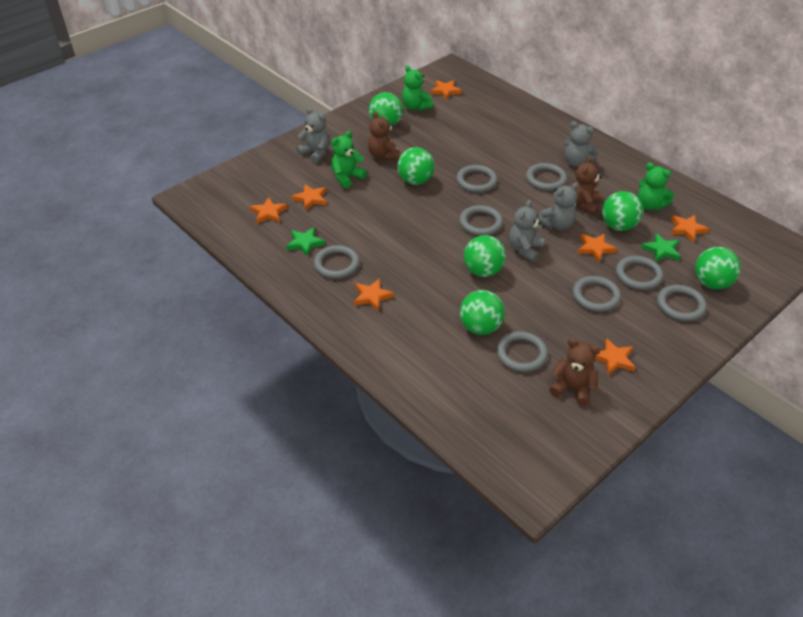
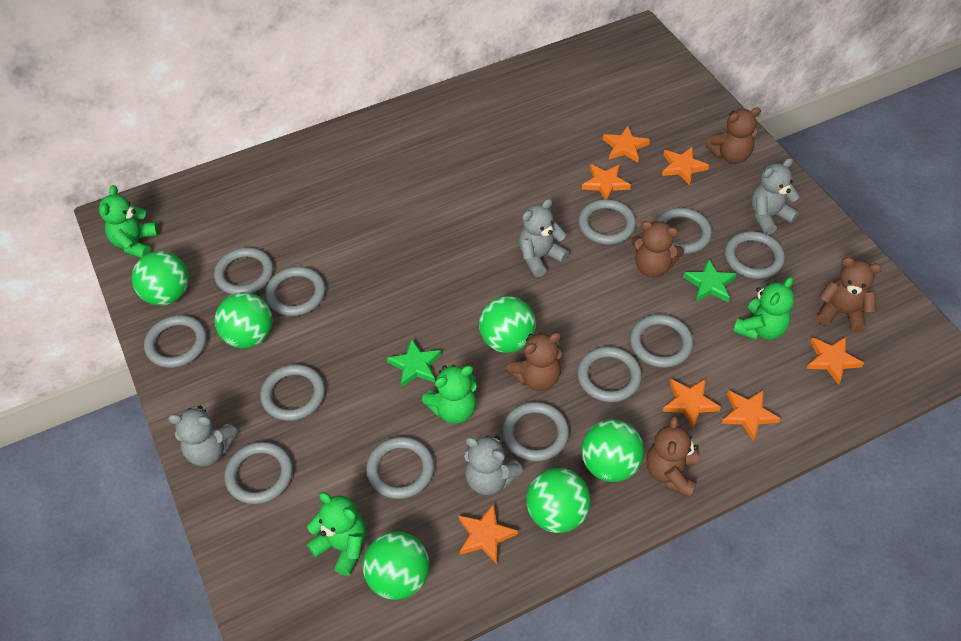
brown teddy bear: [368,111,400,160] [549,338,600,406] [571,156,602,215] = 3 -> [506,332,562,391] [631,221,684,277] [646,416,698,497] [706,107,761,164] [817,257,882,333] = 5
green teddy bear: [331,131,367,188] [402,65,433,111] [638,162,674,210] = 3 -> [99,185,159,258] [307,492,366,576] [422,365,477,424] [733,277,794,340] = 4
grey ring: [314,245,360,279] [456,165,497,193] [459,205,503,236] [496,331,548,372] [526,163,567,191] [573,276,621,312] [616,256,663,290] [657,285,707,321] = 8 -> [144,315,207,368] [214,247,273,295] [224,442,293,504] [260,364,325,421] [265,267,325,316] [366,437,434,499] [502,402,569,462] [577,346,642,402] [578,199,636,245] [630,314,693,368] [656,208,712,254] [725,231,785,279] = 12

